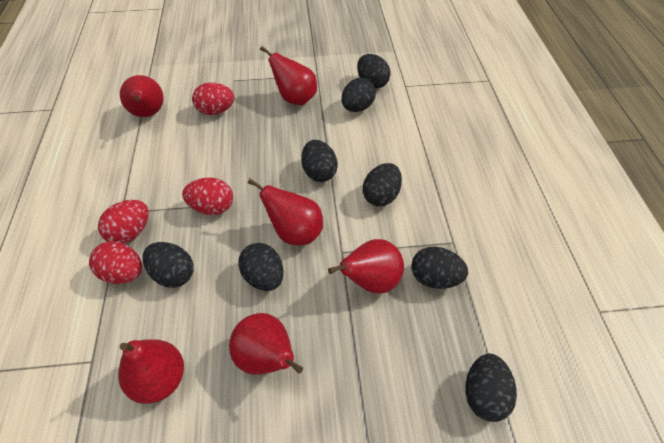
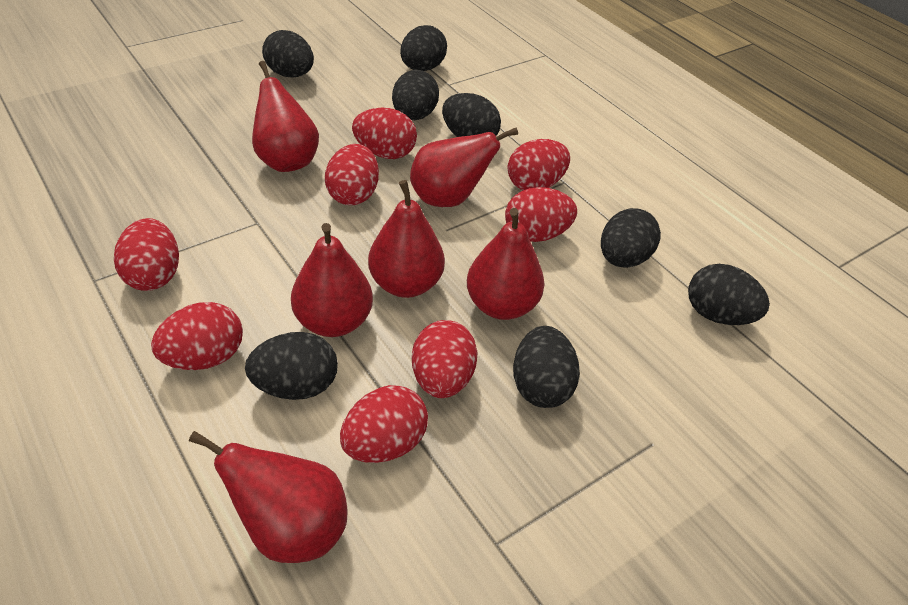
red egg: [89,241,142,284] [98,200,149,243] [182,178,233,215] [192,82,235,115] = 4 -> [114,218,179,291] [151,302,243,370] [325,144,379,205] [340,385,428,463] [352,107,417,159] [412,320,478,398] [505,187,577,242] [508,139,570,190] = 8

